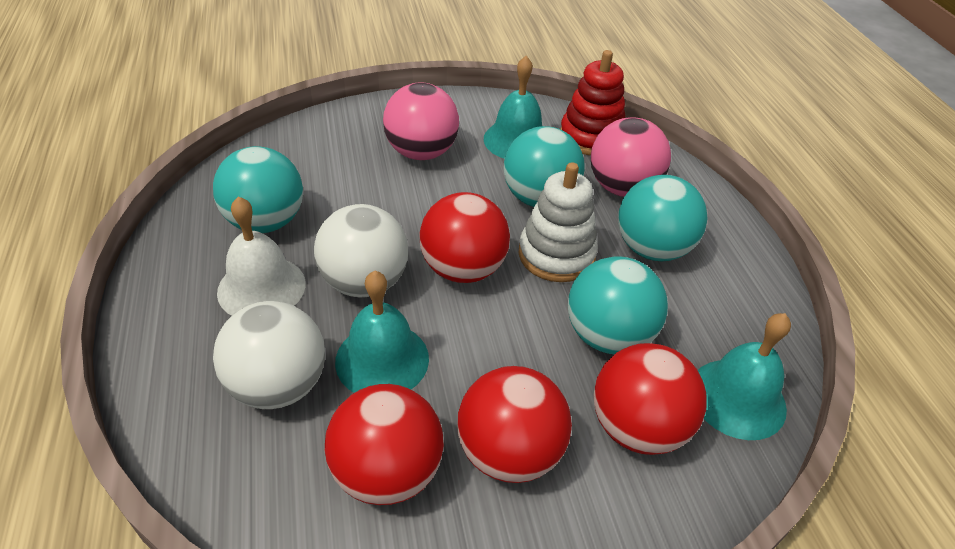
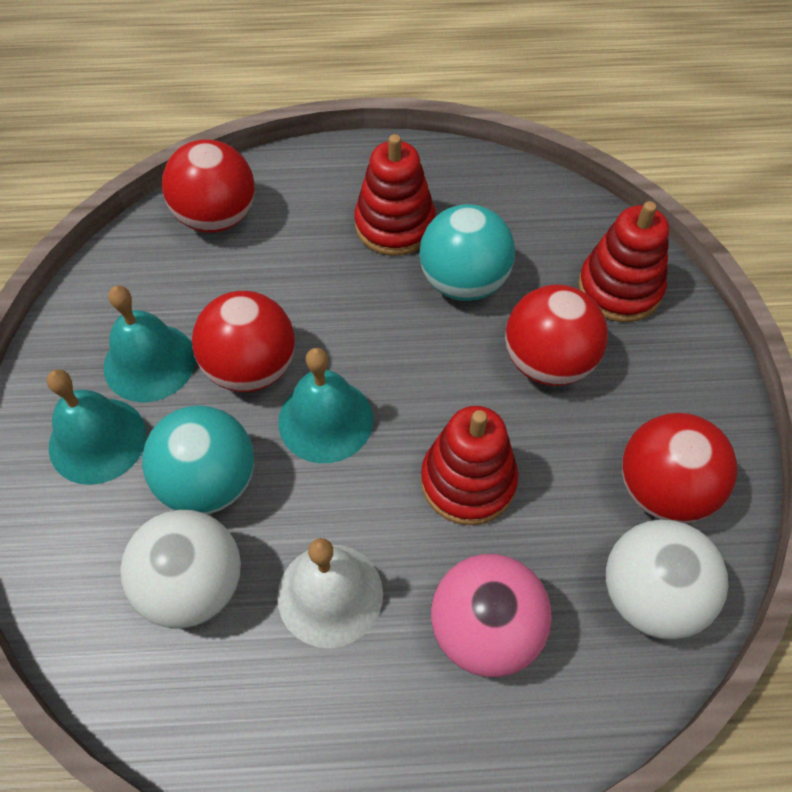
pink ball: [383,82,459,160] [591,117,671,197] = 2 -> [431,554,552,677] = 1
red stacking toy: [560,50,626,156] = 1 -> [354,134,436,256] [421,406,518,525] [578,201,669,322] = 3
turquoise ball: [213,146,303,233] [503,126,585,207] [568,256,668,354] [618,175,708,261] = 4 -> [142,405,254,514] [419,204,515,301] = 2
white stacking toy: [519,162,598,282] = 1 -> none = 0

